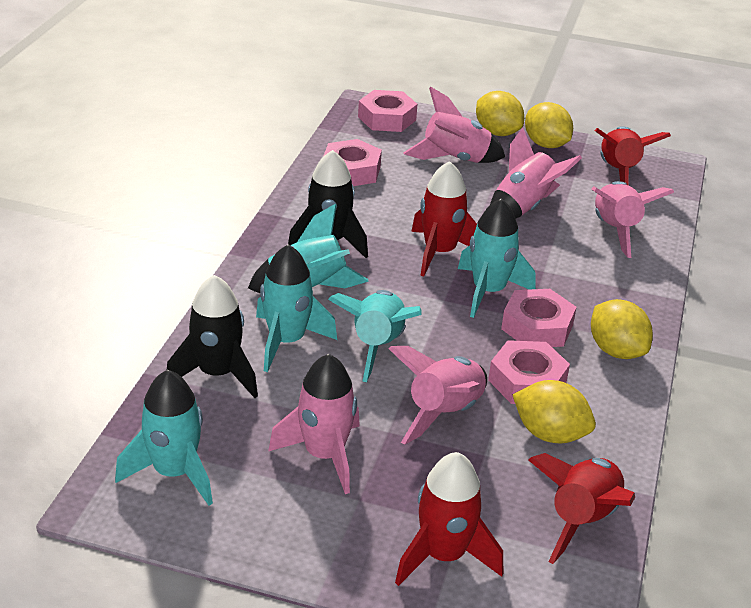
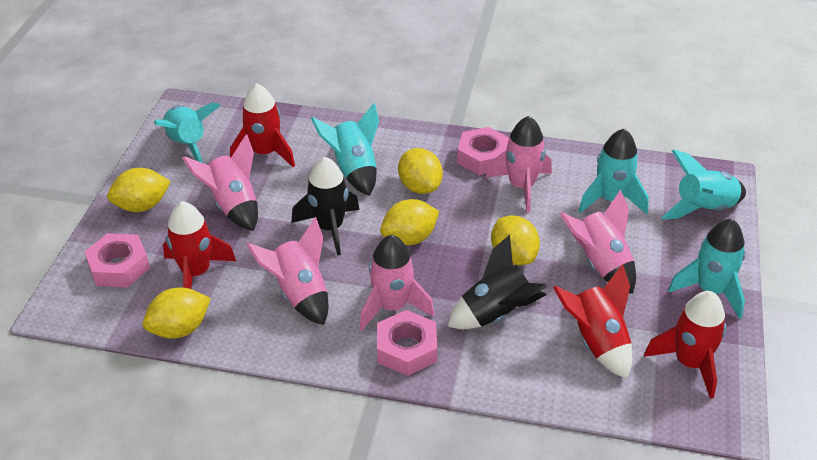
pink nut: [323,139,382,186] [358,90,418,132] [488,340,570,404] [501,289,576,347] = 4 -> [84,233,150,288] [377,310,437,376] [457,127,509,175] = 3
yellow lemon: [476,91,524,136] [513,380,596,443] [525,102,573,148] [591,299,653,359] = 4 -> [107,168,171,212] [143,287,211,339] [380,199,439,245] [398,148,443,194] [491,215,540,265] = 5

